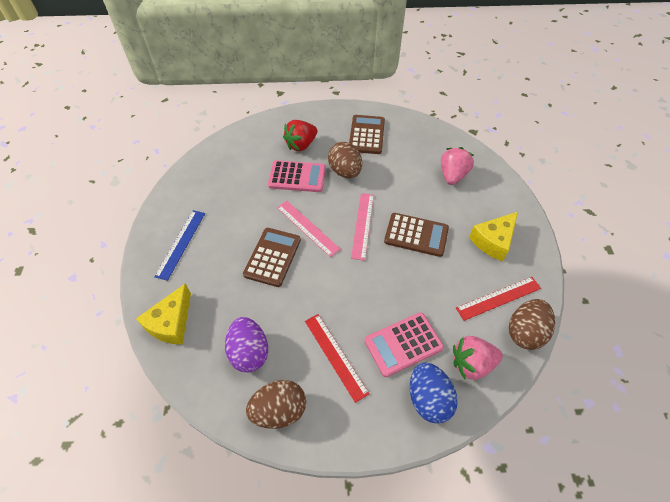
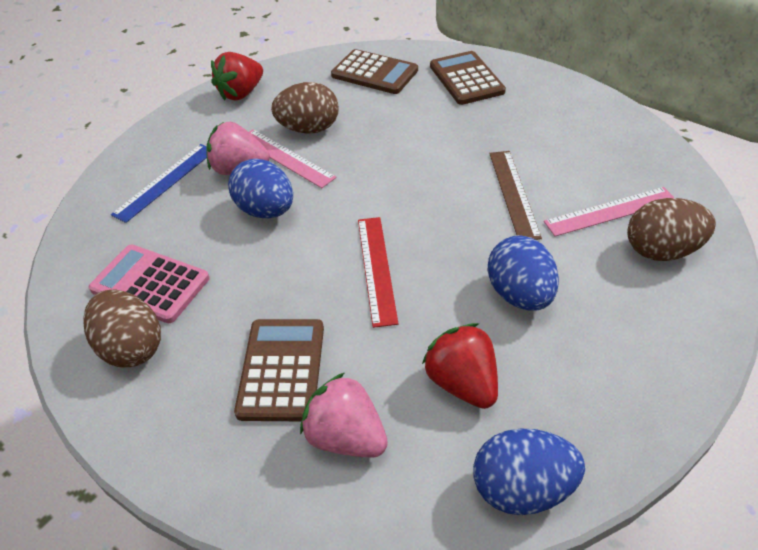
blue egg: [410,362,458,424] = 1 -> [228,159,293,218] [473,428,585,515] [488,235,559,311] = 3
brown ruler: none = 0 -> [489,151,542,240] = 1
pink calculator: [268,160,326,192] [365,312,444,377] = 2 -> [89,245,210,323] = 1
purple egg: [225,317,268,373] = 1 -> none = 0
red ruler: [305,314,369,403] [456,277,541,321] = 2 -> [358,217,398,328] = 1
red strawberry: [283,120,317,151] = 1 -> [211,52,263,101] [422,323,498,409] = 2
yellow cheese: [136,283,191,345] [469,212,518,261] = 2 -> none = 0

